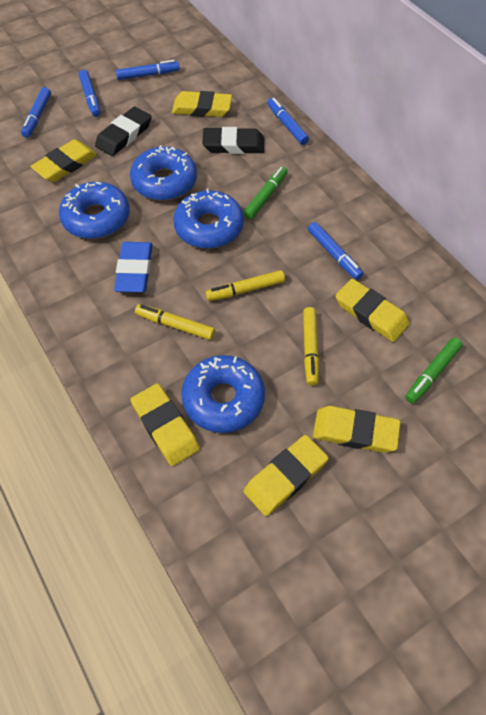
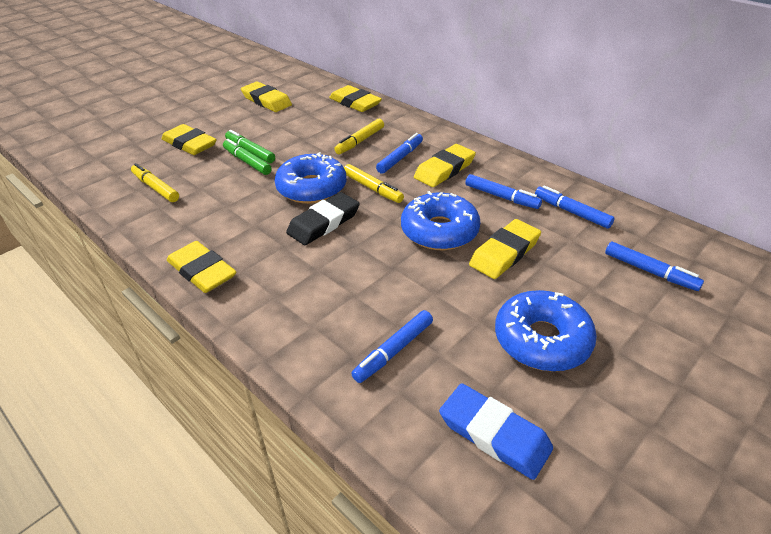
black eraser: [95,107,152,156] [202,127,264,154] = 2 -> [286,192,360,245] = 1
blue donut: [59,182,129,239] [130,145,197,201] [173,188,244,249] [181,355,265,433] = 4 -> [275,152,347,204] [401,191,481,250] [495,290,597,372] = 3

